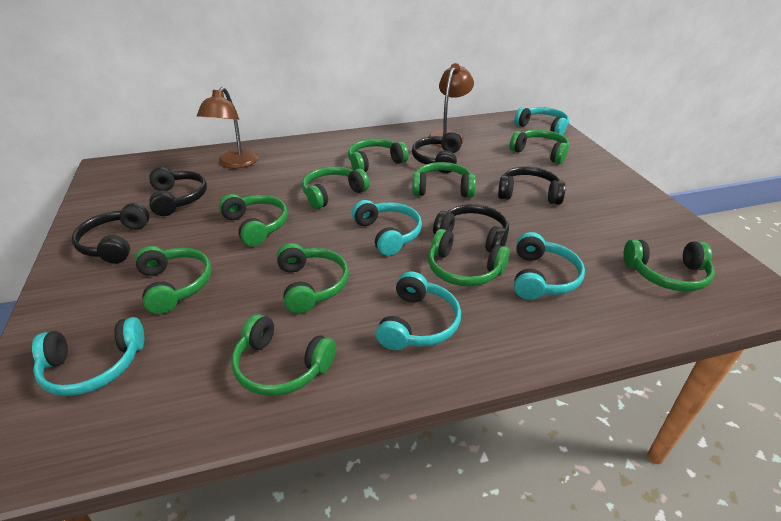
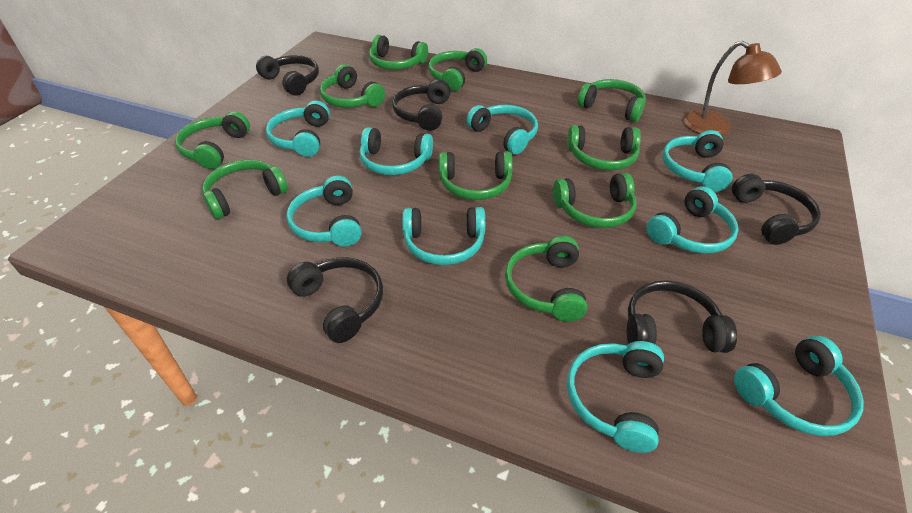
brown lamp: [197,87,259,168] [429,63,474,147] = 2 -> [683,41,782,135] = 1
turquoise headphones: [32,317,144,396] [352,200,422,256] [376,271,461,350] [514,107,569,135] [514,232,585,300] = 5 -> [266,101,330,157] [286,176,362,246] [360,127,433,175] [402,207,485,265] [466,105,538,155] [567,341,664,453] [647,186,739,254] [662,130,733,192] [734,336,864,436] = 9

